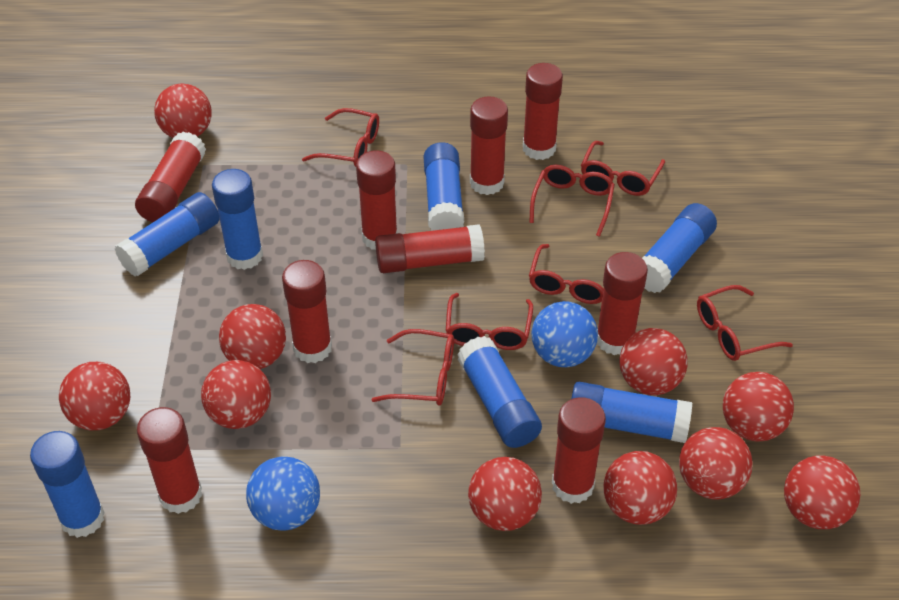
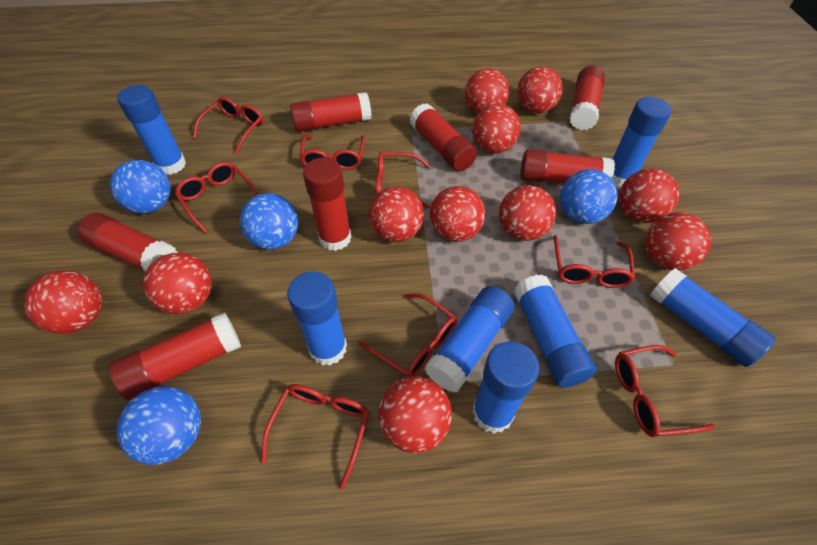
blue ball: [246,456,320,531] [531,301,598,367] = 2 -> [110,160,171,214] [117,386,201,465] [240,193,298,250] [560,169,618,224] = 4
red ball: [59,362,130,430] [154,83,212,138] [201,360,271,429] [219,304,286,369] [468,457,542,531] [603,451,677,525] [620,328,688,395] [679,427,752,500] [723,372,794,441] [784,456,860,529] = 10 -> [24,271,102,334] [143,253,212,314] [369,186,424,242] [378,376,452,453] [430,186,485,242] [464,68,509,114] [472,104,521,154] [499,185,556,241] [517,66,563,114] [619,169,679,223] [645,212,711,270] = 11
red glasses: [302,108,379,167] [371,329,454,406] [446,293,533,350] [529,165,615,237] [529,244,603,304] [581,141,665,196] [697,285,793,361] = 7 -> [175,162,258,233] [193,97,264,154] [261,384,369,490] [299,135,365,170] [359,293,457,377] [375,152,431,209] [553,235,635,288] [615,345,716,437] = 8
red glue stick: [135,132,206,222] [137,407,202,514] [282,260,332,363] [356,150,398,250] [375,224,485,273] [470,96,508,195] [523,63,563,160] [552,397,606,504] [597,252,648,355] = 9 -> [77,213,178,272] [109,312,241,400] [290,92,372,132] [303,157,351,251] [410,103,477,171] [520,149,615,184] [570,66,605,131] = 7

